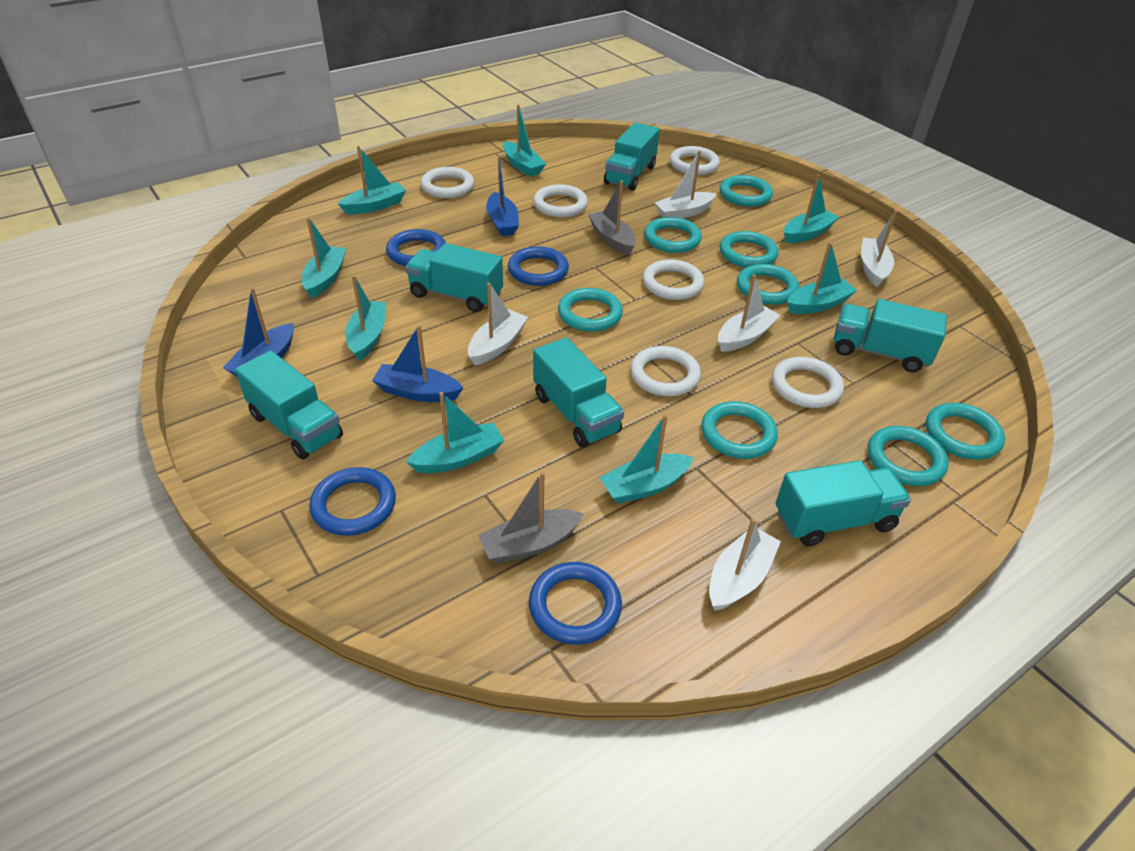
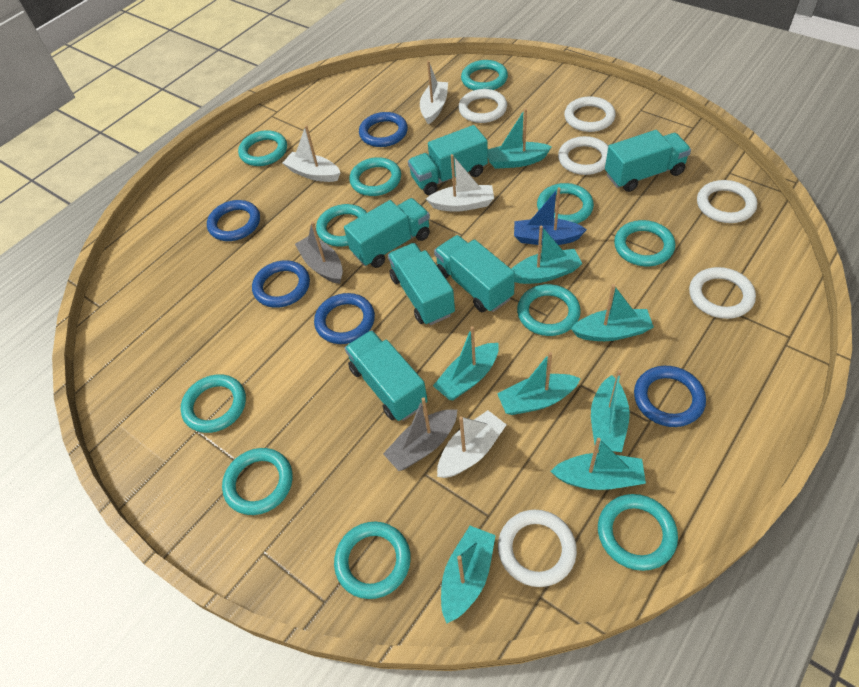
blue boat: [223,288,294,377] [372,325,463,402] [486,156,519,236] = 3 -> [514,187,587,245] = 1
blue ring: [309,467,396,536] [386,229,446,266] [508,246,569,286] [529,562,622,645] = 4 -> [207,200,260,241] [252,260,310,308] [314,293,375,344] [359,112,408,147] [634,366,706,427] = 5
turquoise ring: [558,288,623,332] [644,217,702,253] [701,401,778,459] [719,231,779,268] [720,175,773,207] [737,264,799,305] [868,426,949,486] [926,403,1005,460] = 8 -> [180,374,246,433] [222,448,292,515] [238,130,287,166] [316,204,367,246] [334,522,411,599] [349,157,401,196] [461,60,508,90] [517,284,581,336] [537,183,594,224] [598,494,678,571] [614,220,675,266] = 11
white boat: [468,283,528,365] [655,150,716,218] [709,518,781,611] [718,274,781,352] [861,210,897,287] = 5 -> [283,125,340,182] [420,61,448,124] [426,154,494,212] [437,410,507,478] = 4

